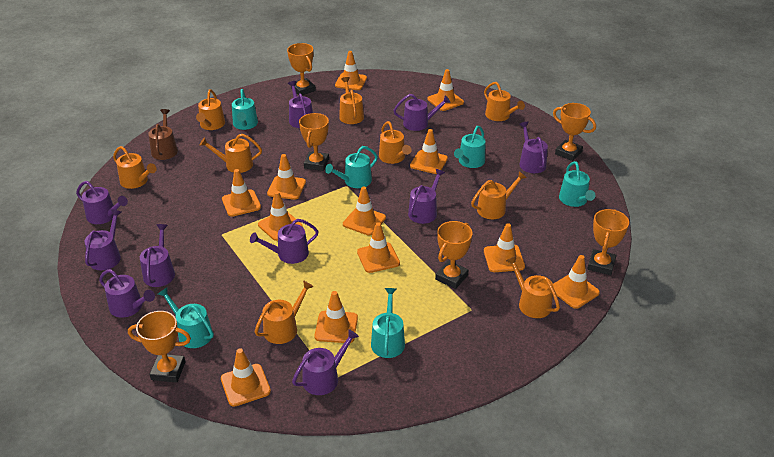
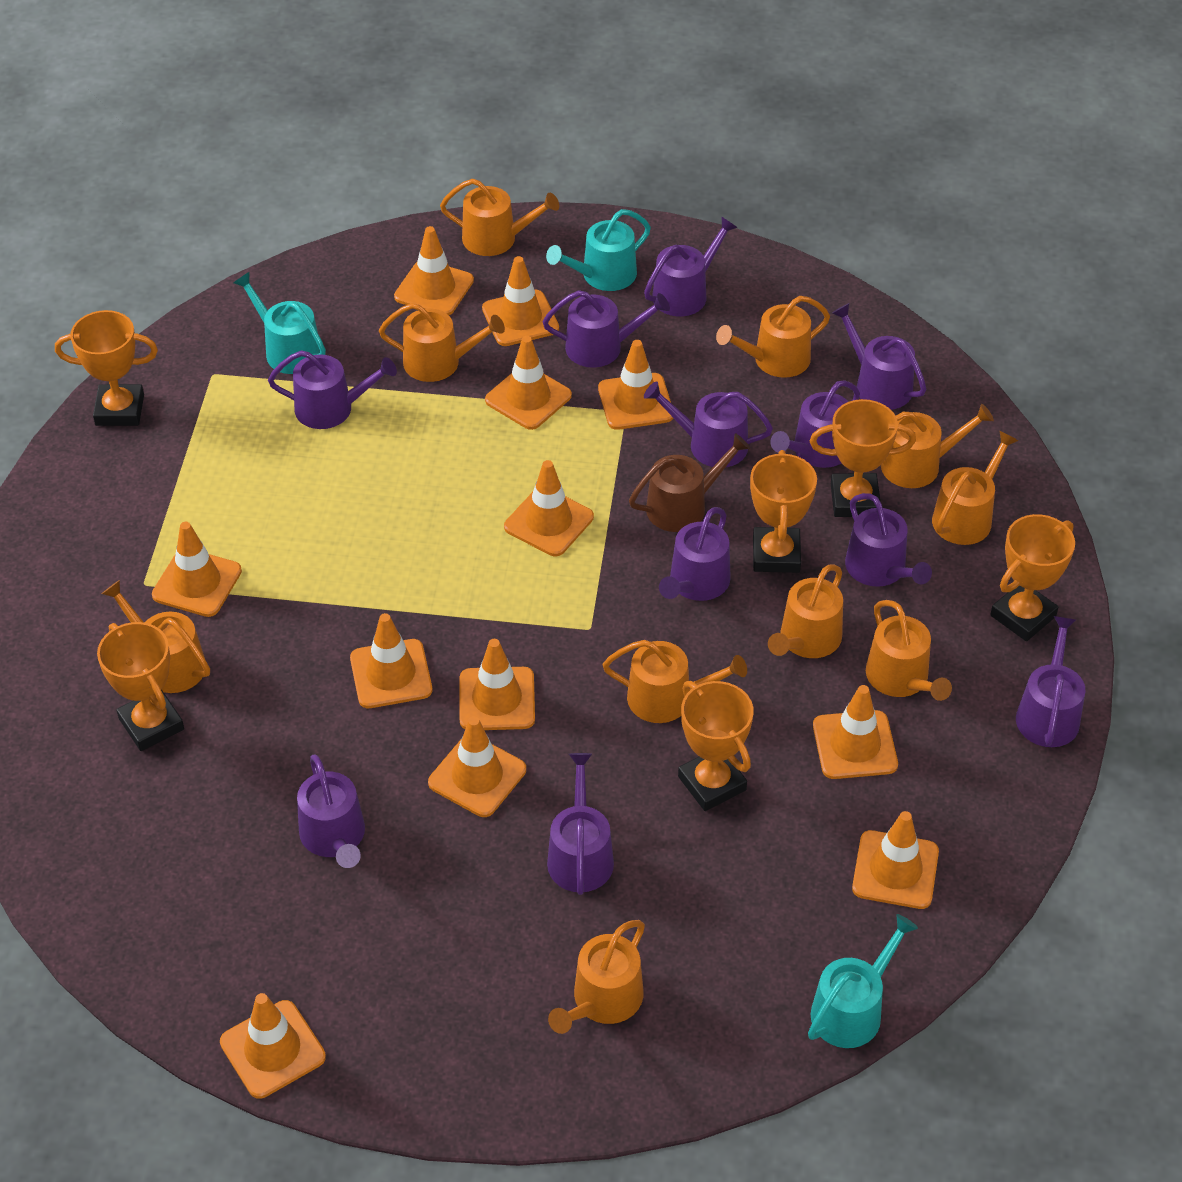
orange watering can: [113,146,157,189] [196,89,225,130] [199,134,262,173] [255,280,314,344] [339,77,364,124] [379,121,411,164] [471,171,526,219] [484,82,525,121] [506,256,560,318] = 9 -> [102,580,210,693] [379,303,505,382] [440,179,559,256] [548,920,645,1034] [603,640,747,723] [716,296,830,378] [768,564,843,658] [866,600,952,701] [881,404,994,488] [932,431,1018,545] = 10
purple watering can: [76,181,128,224] [85,209,121,270] [99,269,155,318] [140,224,175,287] [250,219,319,264] [288,81,313,128] [292,329,359,395] [393,94,451,131] [408,169,445,224] [519,122,548,173] = 10 -> [268,350,397,429] [297,754,365,868] [543,290,670,368] [547,753,614,895] [644,216,738,317] [644,381,773,468] [659,507,731,601] [770,380,860,468] [832,303,926,410] [845,493,932,587] [1016,616,1085,747] = 11
turquoise watering can: [158,287,214,348] [232,89,258,130] [325,146,378,188] [371,288,405,358] [454,126,485,168] [559,161,595,207] = 6 -> [233,272,326,374] [546,209,651,291] [808,914,918,1048] = 3

